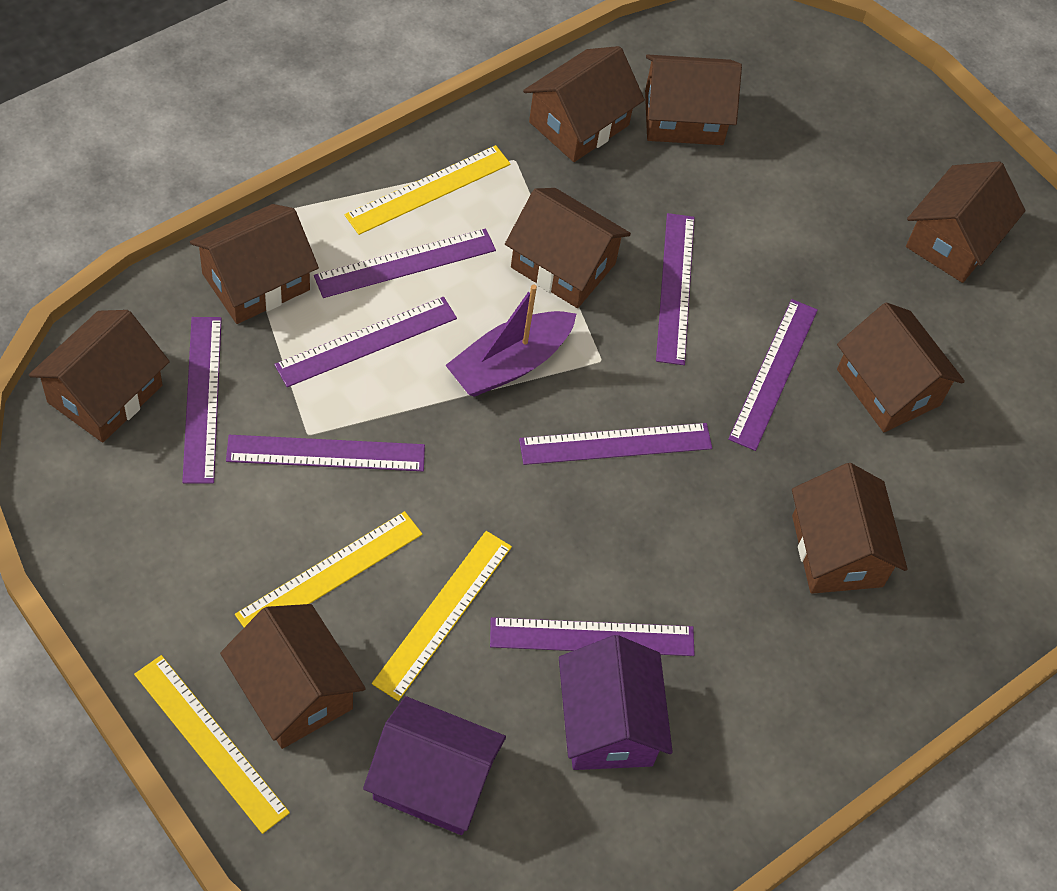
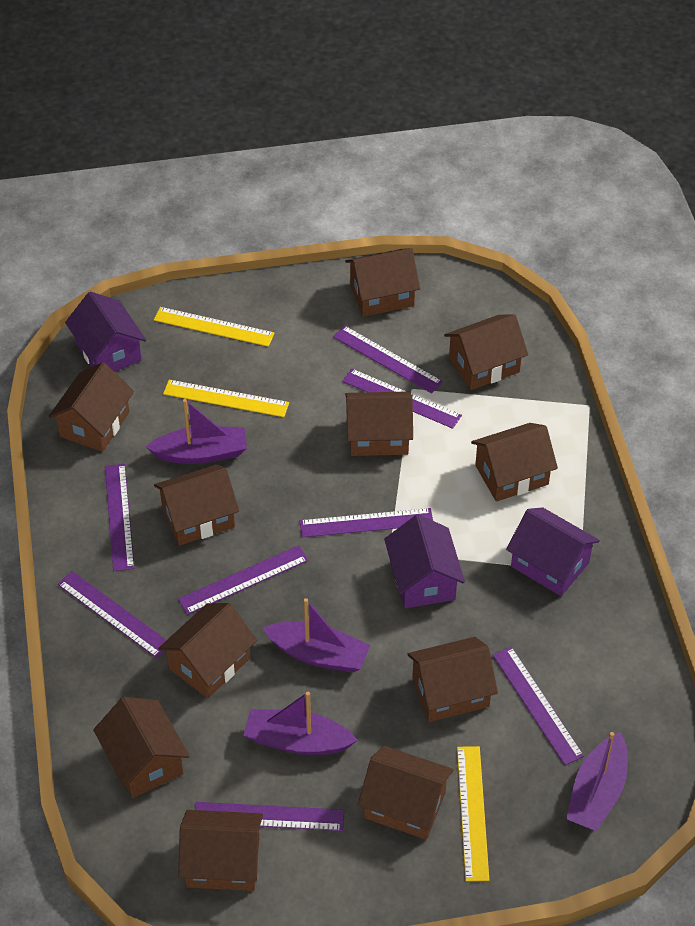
brown house: [29,310,170,443] [190,204,319,324] [220,604,366,749] [505,188,631,308] [523,46,645,162] [645,55,742,145] [792,463,908,594] [837,302,965,432] [906,161,1025,283] = 9 -> [48,362,134,452] [93,697,189,798] [154,464,239,546] [158,603,257,698] [178,810,263,891] [345,248,420,317] [345,391,413,456] [358,746,454,840] [407,637,498,722] [444,314,528,390] [471,423,558,502] = 11
purple boat: [445,285,576,397] = 1 -> [146,399,247,464] [244,692,358,755] [263,598,370,672] [566,732,628,831] = 4
purple house: [363,696,506,835] [559,635,673,770] = 2 -> [65,292,146,372] [384,514,465,609] [506,507,600,596] = 3
yellow ruler: [134,655,290,834] [235,511,422,627] [345,145,511,235] [372,531,512,701] = 4 -> [154,307,275,347] [163,380,289,417] [457,746,489,881] = 3

